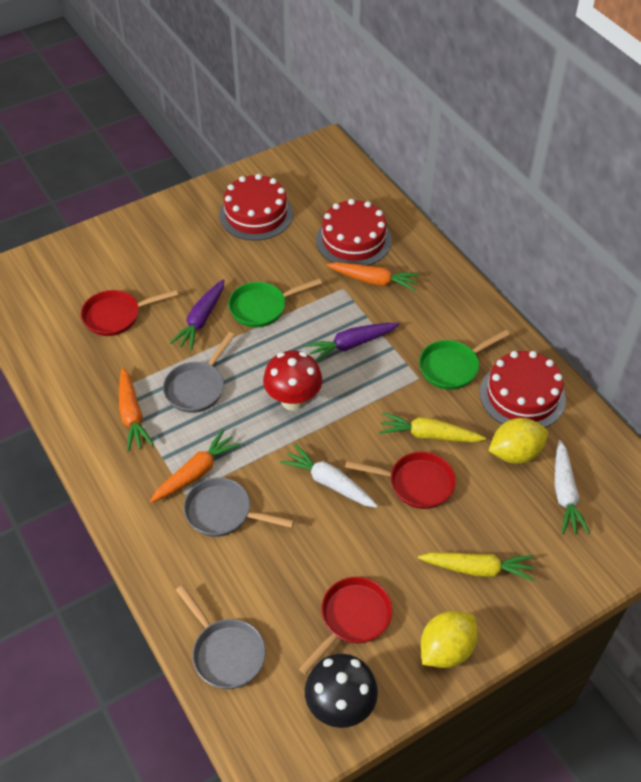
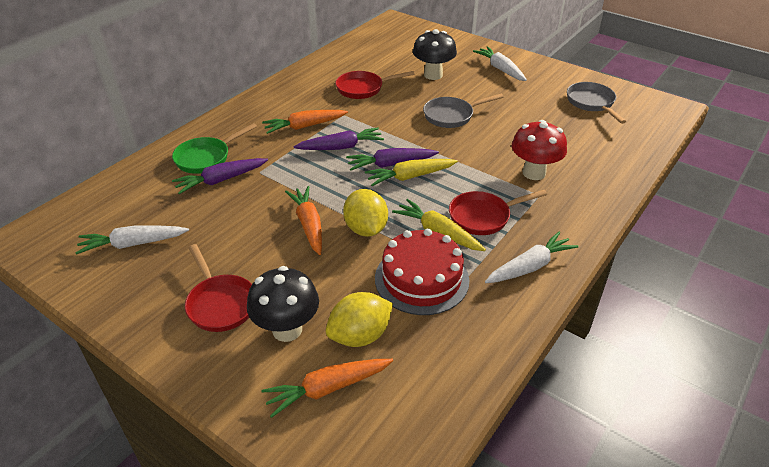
black mushroom: [305,654,378,728] = 1 -> [247,266,319,342] [413,29,457,80] = 2
green pan: [228,278,322,327] [419,330,510,390] = 2 -> [172,123,257,174] = 1
grey pan: [163,332,235,413] [176,585,265,689] [184,477,294,537] = 3 -> [423,94,503,128] [567,82,626,124] = 2
purple carrot: [170,279,224,351] [305,323,399,362] = 2 -> [172,158,268,194] [293,128,384,150] [346,148,439,171] = 3
red cake: [219,174,293,241] [316,199,392,266] [480,351,566,428] = 3 -> [375,228,469,315] = 1
white carrot: [280,444,378,508] [555,440,590,535] = 2 -> [75,225,189,254] [473,46,527,81] [485,231,579,283] = 3

